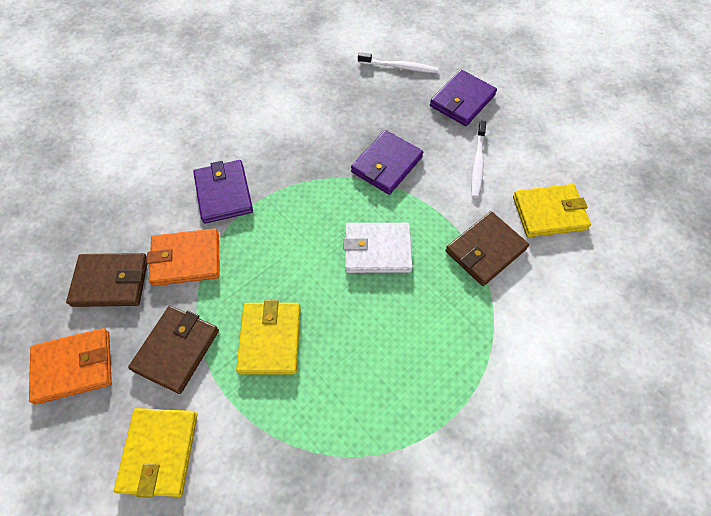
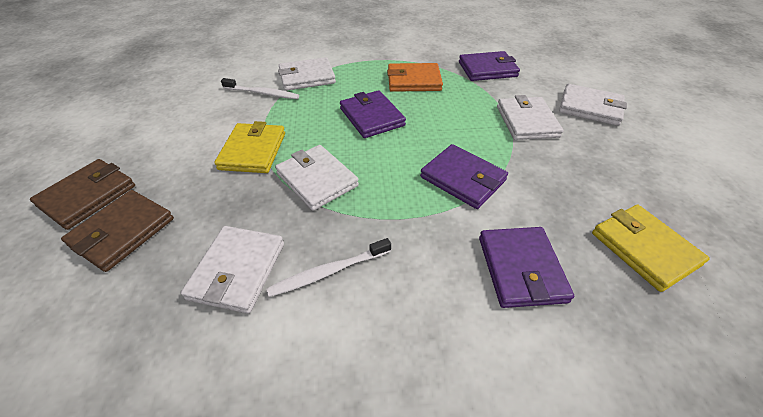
brown wallet: [66,253,147,307] [128,306,219,394] [445,211,529,286] = 3 -> [30,159,135,230] [61,190,174,272] = 2
orange wallet: [29,328,112,404] [147,228,220,286] = 2 -> [387,63,443,92] = 1
purple wallet: [193,160,253,224] [351,130,423,195] [430,70,497,126] = 3 -> [340,90,406,138] [420,144,508,209] [459,51,520,81] [479,227,574,308] = 4
white wallet: [343,223,413,273] = 1 -> [181,226,284,314] [275,145,359,211] [278,57,336,91] [497,95,563,140] [559,84,627,126] = 5
yellow wallet: [114,408,197,498] [236,300,301,374] [513,184,591,237] = 3 -> [214,121,285,173] [592,205,710,292] = 2

